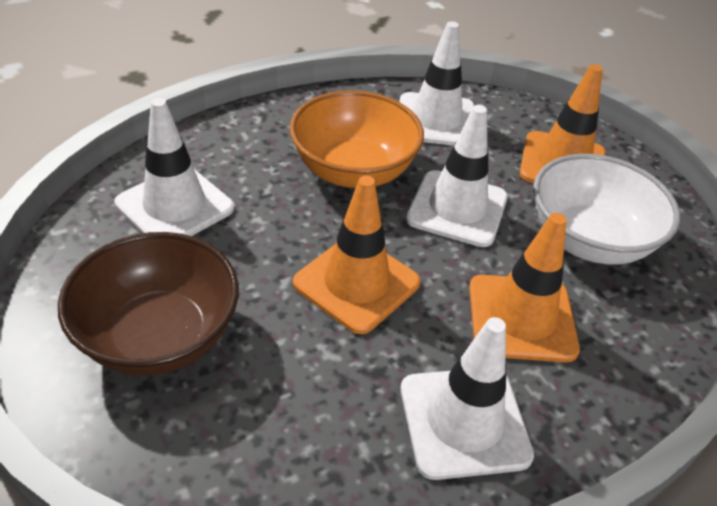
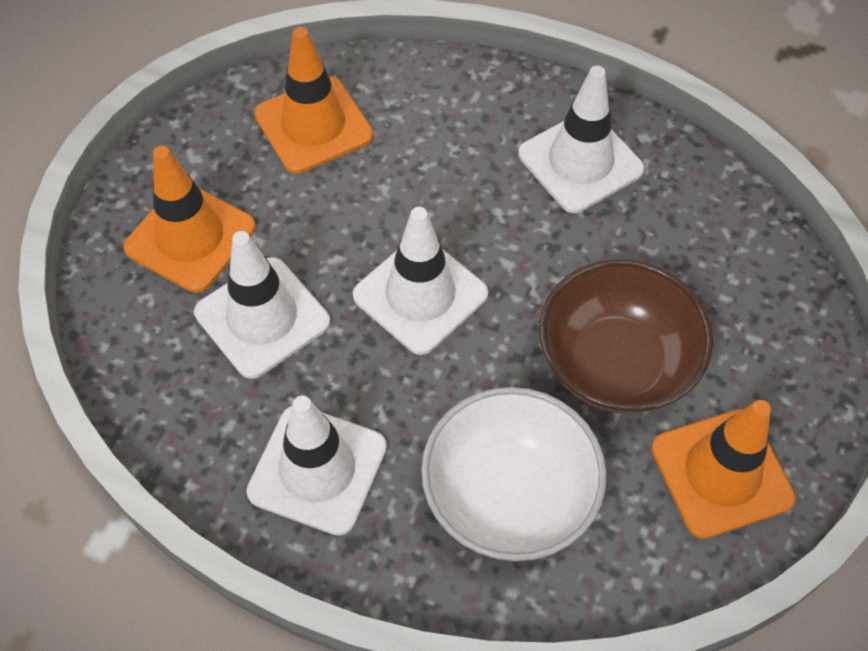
orange bowl: [290,90,424,188] = 1 -> none = 0

